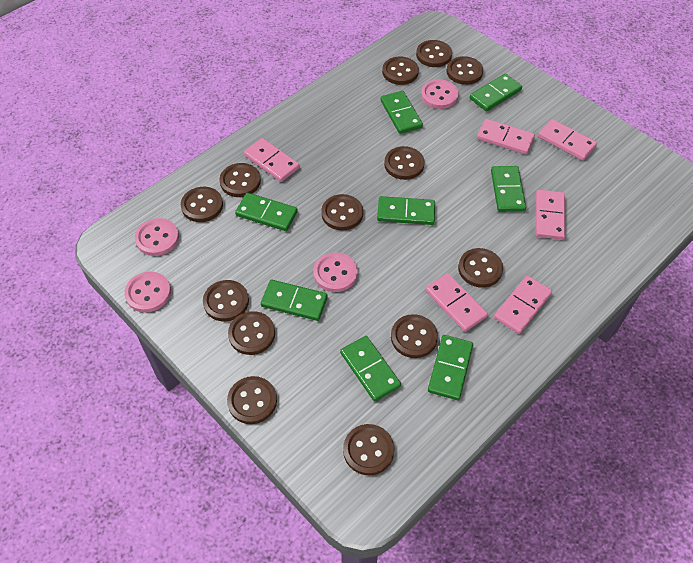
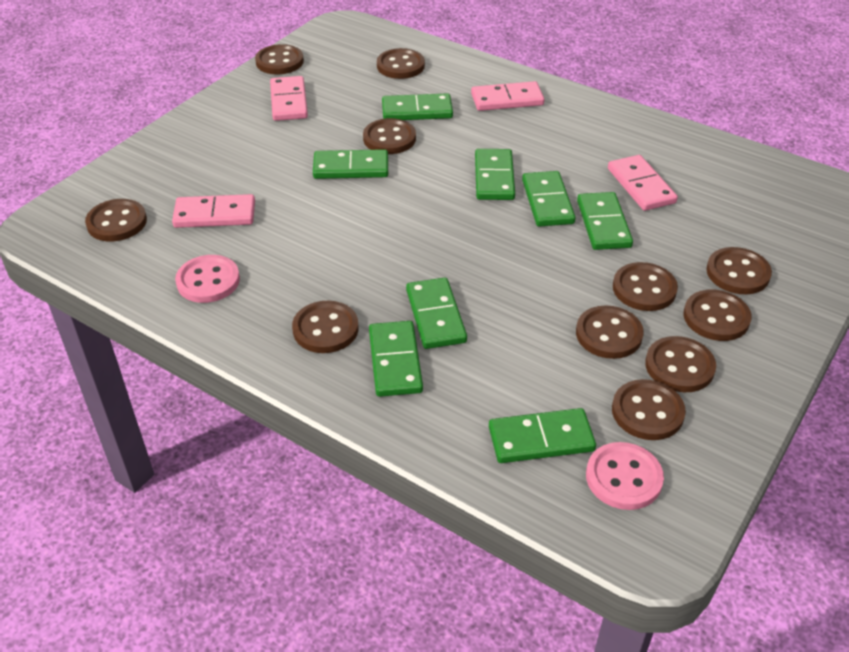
brown button: [181,187,223,222] [203,280,249,321] [219,163,261,197] [227,376,277,424] [228,311,275,355] [321,194,363,230] [343,424,394,475] [382,56,419,85] [384,146,425,180] [391,314,438,358] [416,40,452,67] [447,56,483,85] [458,248,503,288] = 13 -> [85,199,147,242] [255,44,304,74] [292,301,359,353] [363,118,416,154] [377,48,425,79] [576,305,644,359] [612,379,686,440] [613,262,678,311] [645,336,716,392] [684,290,752,341] [706,247,772,294] = 11
pink button: [124,271,171,313] [135,218,179,256] [313,252,358,292] [421,79,459,109] = 4 -> [175,255,240,303] [586,442,664,510] = 2
pink domino: [244,138,300,182] [425,273,488,332] [477,119,535,154] [494,276,552,334] [536,190,566,240] [538,119,597,161] = 6 -> [172,194,255,228] [270,76,308,121] [471,81,544,111] [608,155,678,211] = 4

